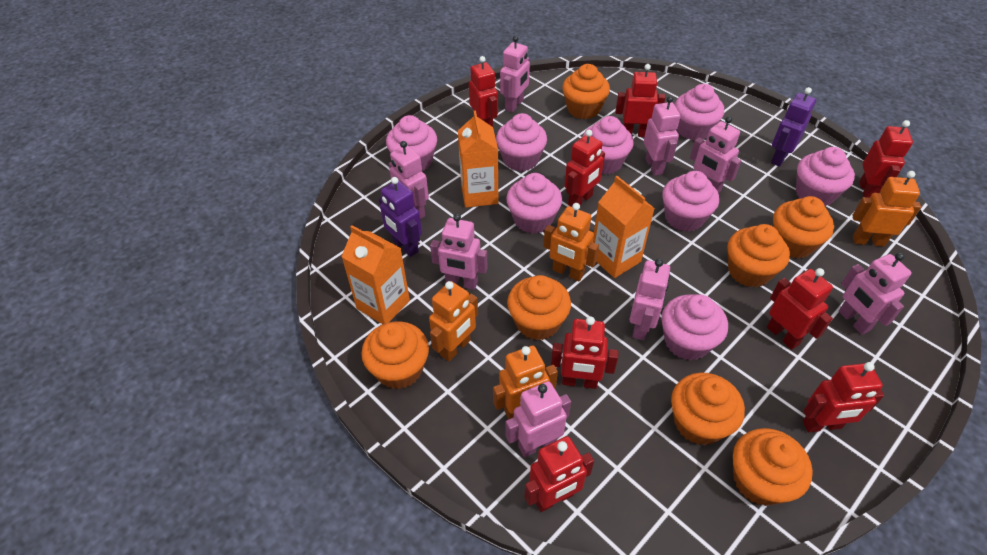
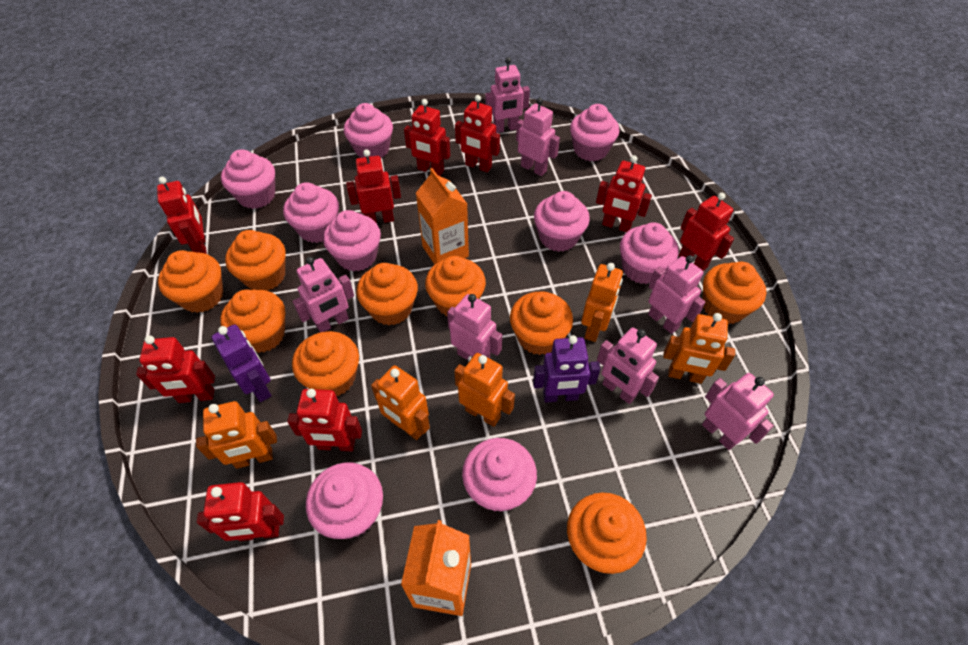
orange carton: [341,225,410,324] [458,111,498,208] [593,176,655,278] = 3 -> [401,520,471,616] [416,168,469,265] = 2
orange cupcake: [361,321,429,389] [507,275,571,340] [562,64,610,119] [671,373,745,445] [727,224,790,287] [733,428,813,506] [773,196,834,259] = 7 -> [158,250,223,313] [220,289,285,353] [225,230,285,291] [292,331,359,396] [356,263,418,326] [425,256,486,316] [510,291,573,355] [567,492,647,574] [703,262,766,324] = 9
orange robot: [429,281,478,361] [493,345,558,420] [543,203,599,281] [852,171,921,247] = 4 -> [196,401,277,469] [371,365,430,440] [454,353,515,427] [581,263,623,342] [663,313,735,384] = 5
pink cupcake: [386,115,437,171] [496,113,547,171] [506,173,562,234] [583,116,634,174] [661,294,728,360] [662,171,719,232] [675,84,724,140] [796,147,855,206] = 8 -> [221,149,275,209] [283,182,339,243] [306,463,383,539] [323,210,381,272] [344,103,393,158] [462,438,537,512] [534,191,590,252] [570,104,620,161] [620,222,678,284] = 9
pink robot: [389,141,429,219] [430,214,488,290] [500,36,530,112] [505,381,571,457] [629,259,670,340] [644,96,680,176] [690,116,741,193] [839,253,912,335] = 8 -> [293,257,354,332] [447,294,502,359] [485,57,530,133] [516,98,560,176] [597,327,659,404] [648,255,705,334] [702,373,774,450] = 7
red robot: [469,56,498,127] [524,436,594,512] [551,316,618,389] [565,130,605,207] [615,64,665,137] [767,268,833,350] [803,362,884,433] [859,120,913,198] = 8 -> [136,335,215,403] [157,177,207,254] [197,482,284,541] [287,389,362,451] [346,149,401,223] [404,99,450,176] [455,95,500,172] [596,155,652,232] [679,193,734,271] = 9

